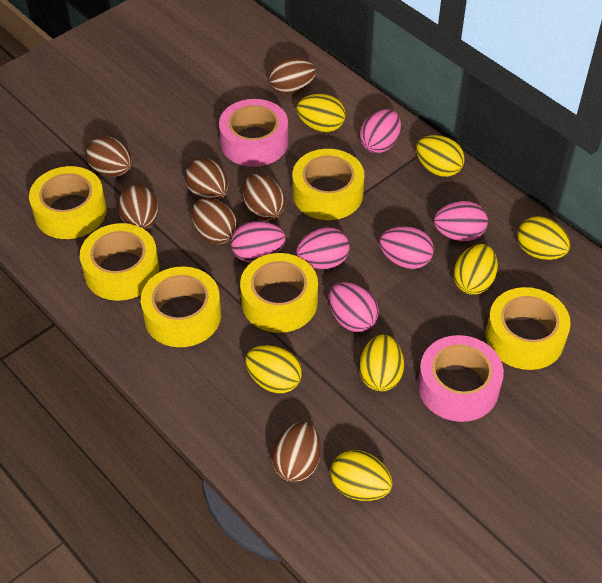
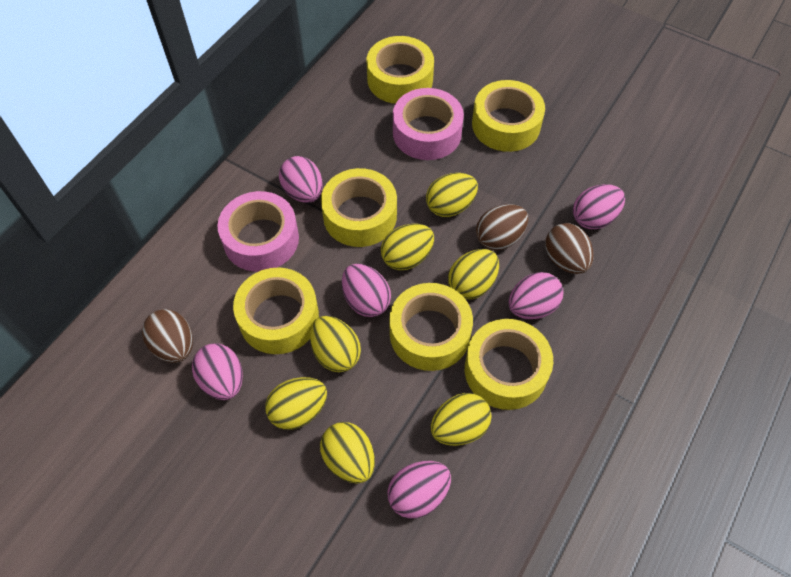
brown egg: [86,136,132,177] [118,185,159,230] [185,158,229,200] [191,198,238,244] [243,174,285,221] [269,57,316,95] [272,422,321,482] = 7 -> [142,309,193,363] [476,204,528,250] [545,223,593,274] = 3

